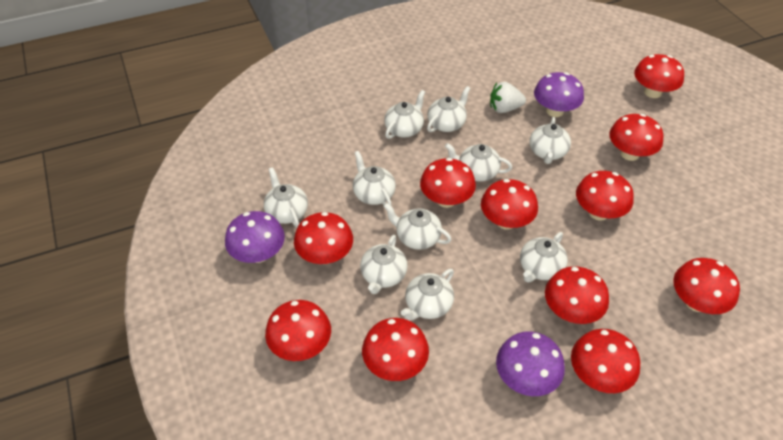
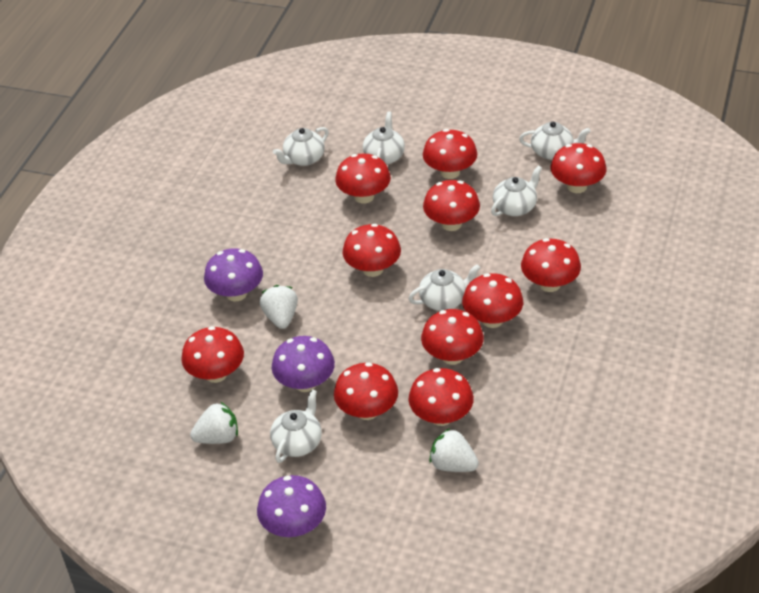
white strawberry: [490,82,526,113] = 1 -> [190,402,238,444] [260,285,298,329] [429,428,479,472] = 3
white teapot: [264,167,308,228] [353,151,396,205] [360,235,408,294] [383,203,452,250] [384,90,425,139] [401,269,454,321] [427,86,470,132] [445,143,512,182] [520,232,568,283] [530,117,571,164] = 10 -> [270,389,322,463] [273,127,329,166] [363,111,405,165] [409,264,480,311] [491,165,542,216] [519,121,591,160] = 6

